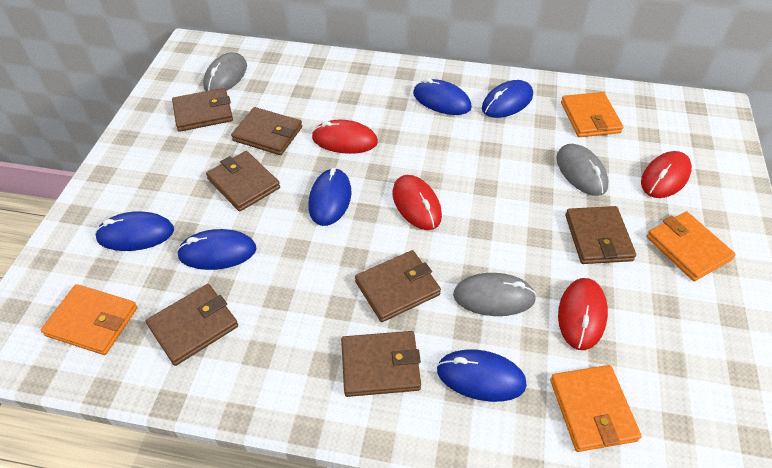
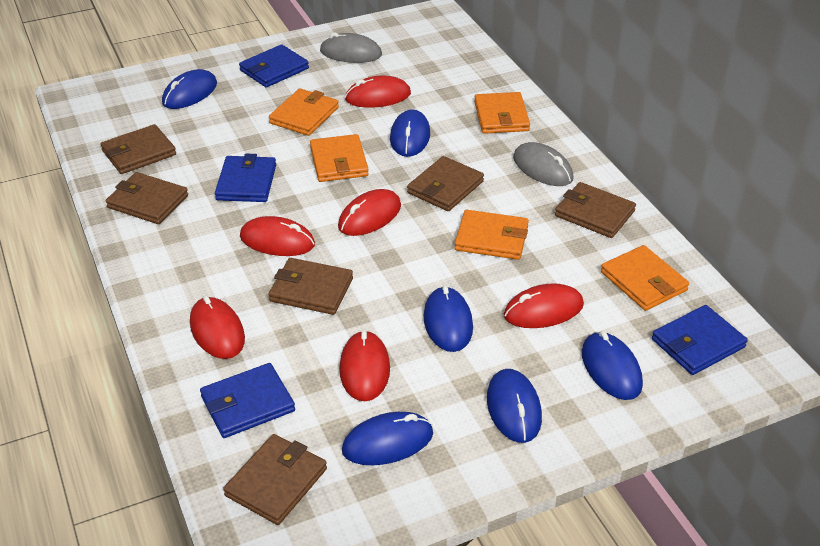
blue wallet: none = 0 -> [200,363,295,438] [215,154,276,202] [239,44,309,88] [652,305,748,375] = 4
brown wallet: [146,284,238,366] [172,88,233,132] [206,151,280,212] [231,107,302,155] [341,331,421,397] [355,250,441,322] [565,206,636,264] = 7 -> [101,124,176,174] [106,172,188,224] [223,434,327,525] [269,258,353,315] [407,156,484,211] [555,182,636,238] = 6
grey mouse: [203,52,247,91] [453,273,537,316] [556,144,608,196] = 3 -> [320,33,382,63] [513,142,574,186] = 2
orange wallet: [41,284,138,355] [550,365,642,452] [561,92,623,137] [647,211,736,281] = 4 -> [269,88,339,136] [310,134,369,182] [455,210,529,260] [474,92,530,134] [601,245,689,311] = 5
red mouse: [312,120,378,154] [392,175,442,230] [558,278,608,350] [641,151,692,198] = 4 -> [190,296,245,359] [240,216,315,256] [338,189,401,236] [339,330,390,401] [345,75,411,108] [504,283,584,328] = 6

